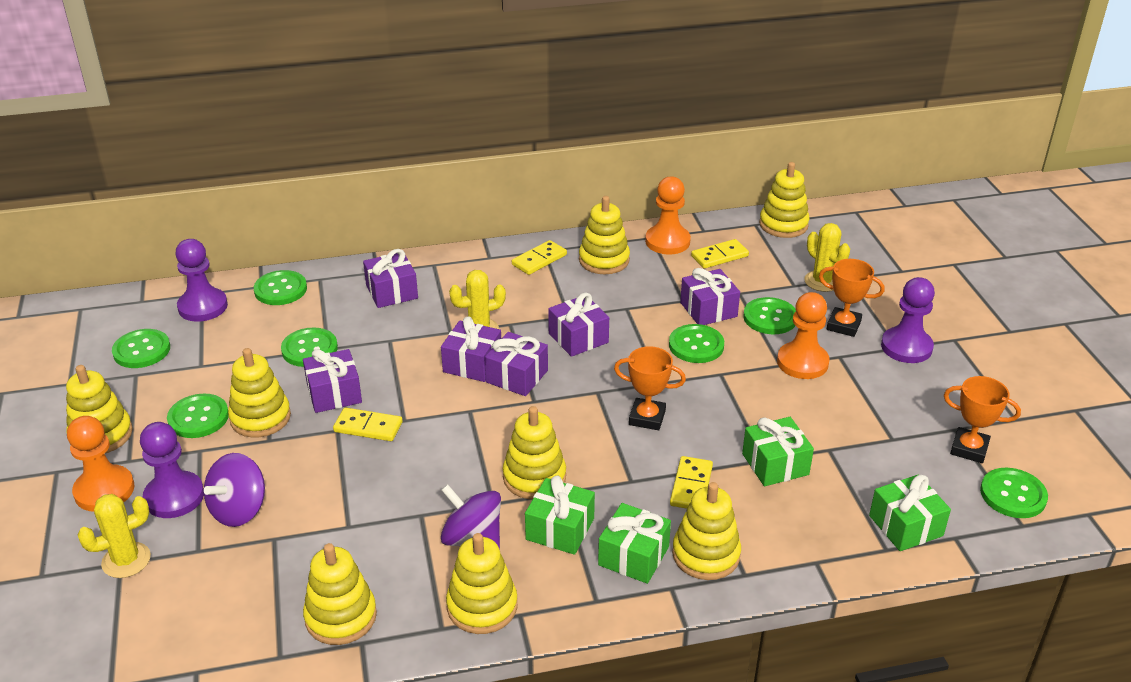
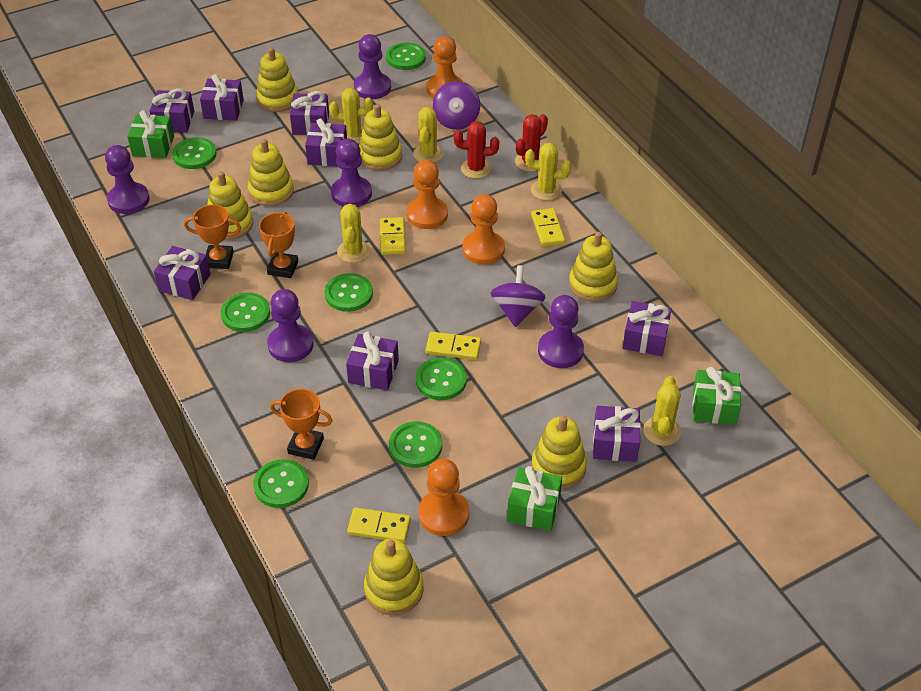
green gift: [525,475,595,555] [598,503,671,584] [742,417,814,486] [869,474,951,551] = 4 -> [127,110,174,158] [507,466,562,531] [692,367,741,425] = 3
orange pawn: [67,416,134,512] [645,176,691,254] [777,292,830,379] = 3 -> [407,160,448,229] [418,459,469,536] [427,36,463,99] [462,194,505,265] = 4
purple gift: [303,349,362,413] [363,249,418,308] [441,317,501,382] [485,332,548,396] [548,293,609,357] [680,268,740,325] = 6 -> [150,88,194,132] [154,246,211,300] [200,74,244,121] [290,91,329,135] [305,119,347,167] [346,331,399,390] [593,406,641,462] [623,301,672,356] = 8
purple pawn: [140,422,204,518] [175,239,228,322] [881,277,935,363] = 3 -> [105,145,150,214] [267,289,314,362] [331,139,372,207] [354,34,391,99] [538,295,584,368] = 5
red cactus: none = 0 -> [454,121,499,179] [515,114,548,172] = 2
yellow cactus: [78,494,151,578] [449,270,506,329] [804,223,850,292] = 3 -> [329,88,373,143] [337,204,370,263] [413,107,443,163] [525,143,571,201] [643,376,681,446] = 5
yellow stacking toy: [66,365,133,454] [228,348,291,438] [303,543,377,645] [446,533,517,634] [503,406,566,499] [579,196,630,274] [672,482,741,580] [759,162,809,238] = 8 -> [208,171,253,240] [248,139,294,206] [256,48,298,112] [359,104,402,171] [364,539,423,615] [531,415,587,489] [569,232,618,302] = 7

